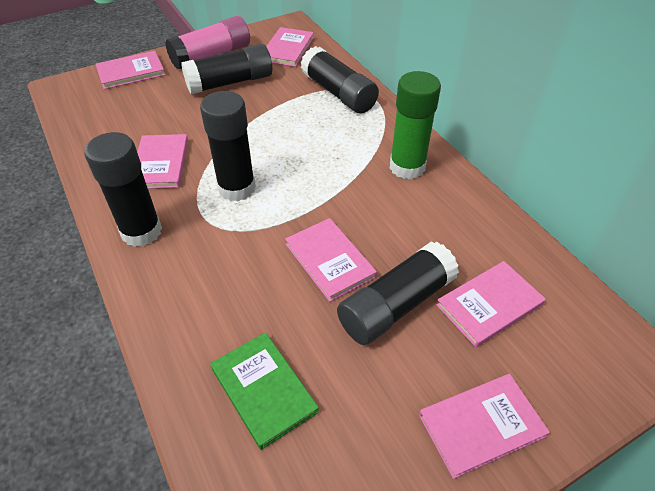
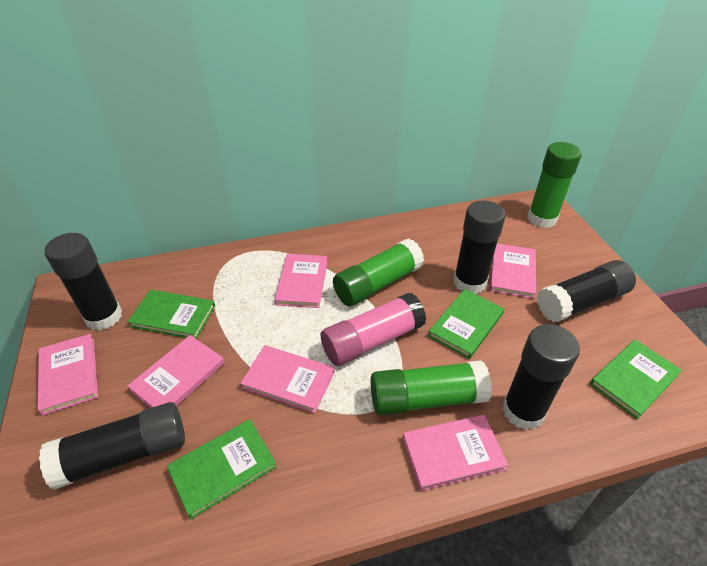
green book: [210,332,319,450] = 1 -> [127,290,215,339] [167,419,277,519] [428,289,504,359] [590,340,682,419] = 4
green glue stick: [390,71,441,180] = 1 -> [333,238,424,306] [371,360,492,416] [527,142,582,228] = 3

